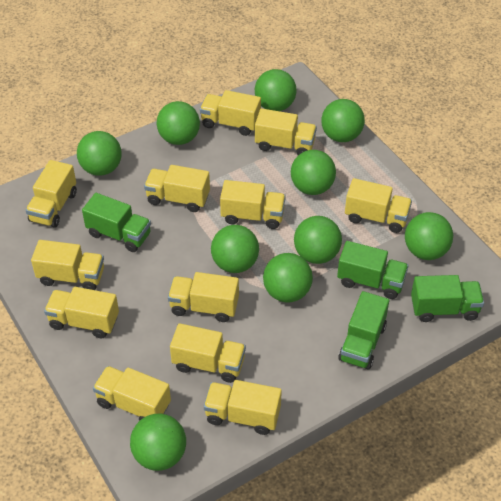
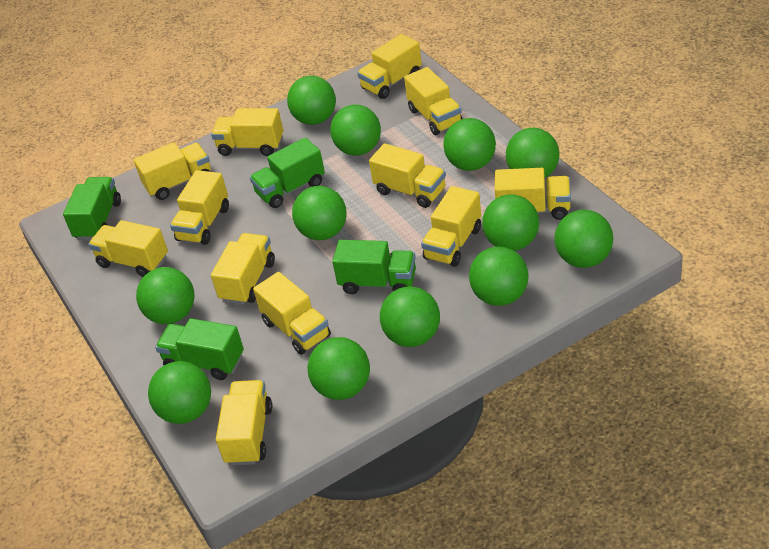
green ball: [77,131,122,176] [130,414,186,471] [157,101,200,145] [211,225,259,273] [255,69,297,111] [263,253,313,303] [291,150,336,195] [294,216,342,264] [321,99,365,142] [405,212,453,260] = 10 -> [136,267,195,324] [148,361,211,424] [287,76,336,125] [292,186,347,240] [307,337,370,400] [330,105,381,156] [380,286,440,347] [443,118,496,171] [469,247,529,306] [482,194,539,251] [506,128,559,178] [554,210,613,268] = 12

